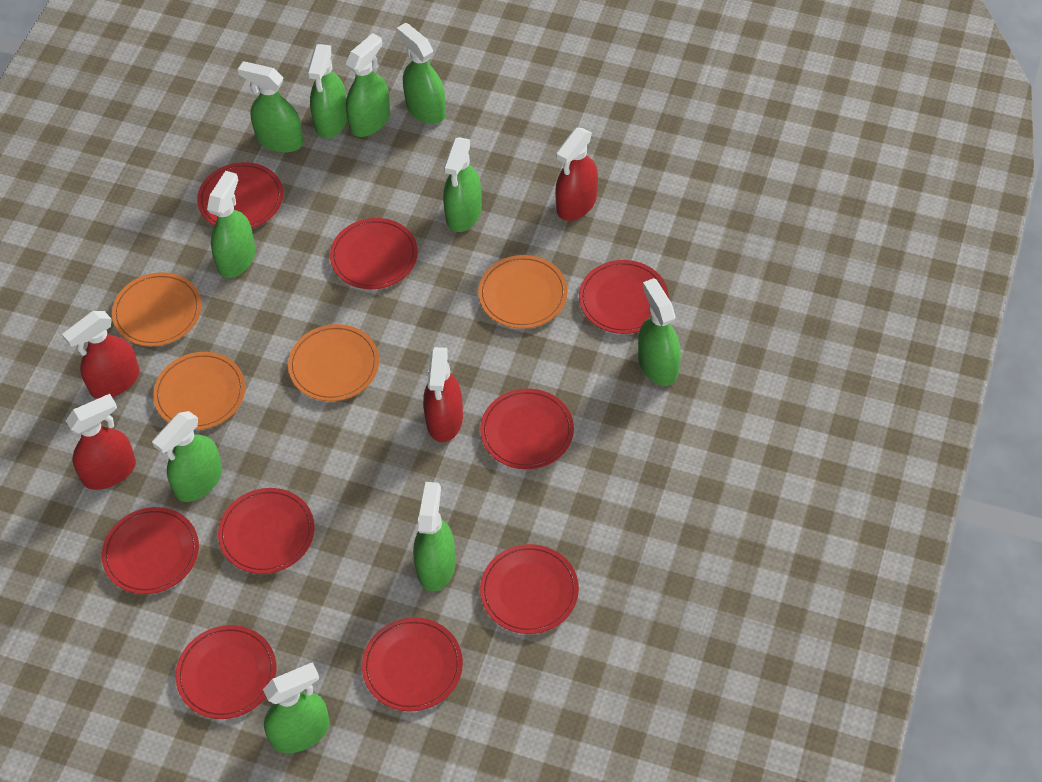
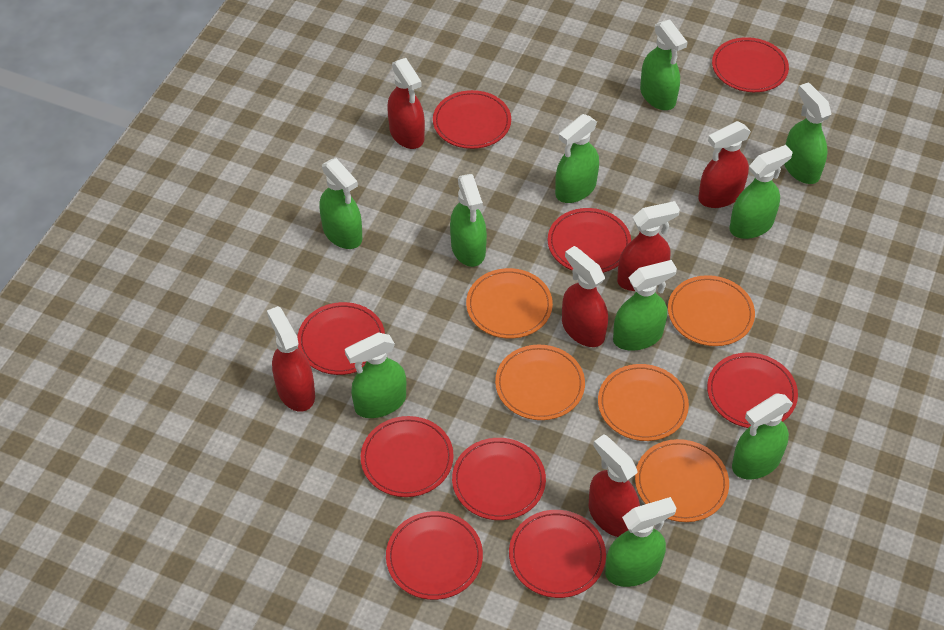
orange plate: [112,272,202,346] [153,352,245,430] [288,324,379,401] [478,255,568,329] = 4 -> [466,268,553,339] [495,344,585,420] [598,364,689,441] [635,439,729,522] [668,275,755,346] = 5
red spray bottle: [62,311,139,399] [66,394,136,490] [423,347,463,442] [555,128,598,221] = 4 -> [267,306,315,412] [387,58,425,149] [562,246,608,347] [589,434,640,537] [617,201,680,291] [698,121,751,208] = 6

